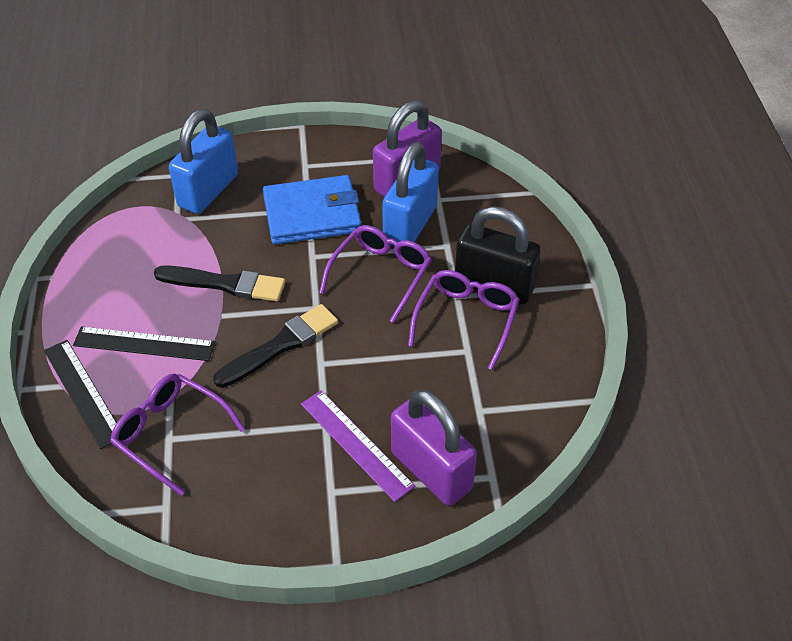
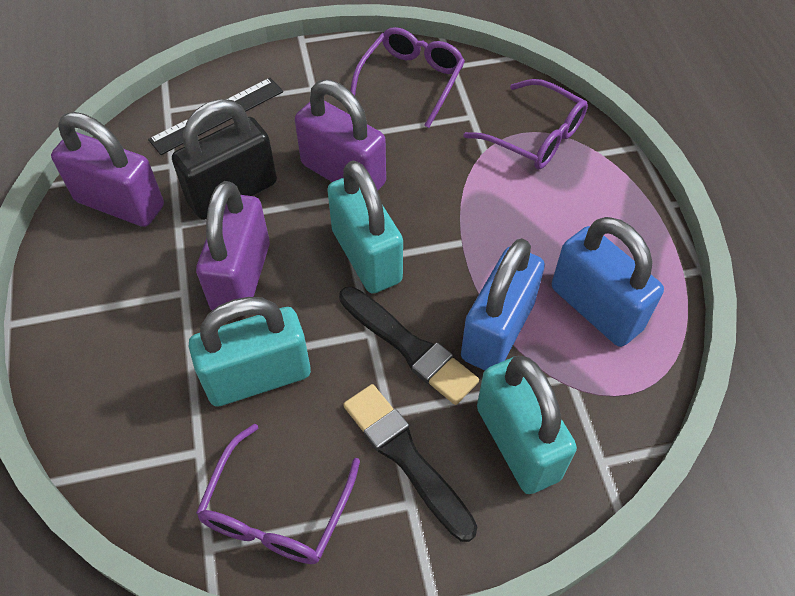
black ruler: [44,340,117,449] [73,326,215,361] = 2 -> [148,78,283,155] = 1
blue wallet: [263,175,362,244] = 1 -> none = 0
purple padlock: [373,100,442,197] [391,389,477,506] = 2 -> [51,112,164,227] [196,181,270,310] [295,80,386,190] = 3
purple ruler: [301,390,415,502] = 1 -> none = 0
turquoise padlock: none = 0 -> [189,297,311,407] [327,160,403,294] [477,356,577,494] = 3

